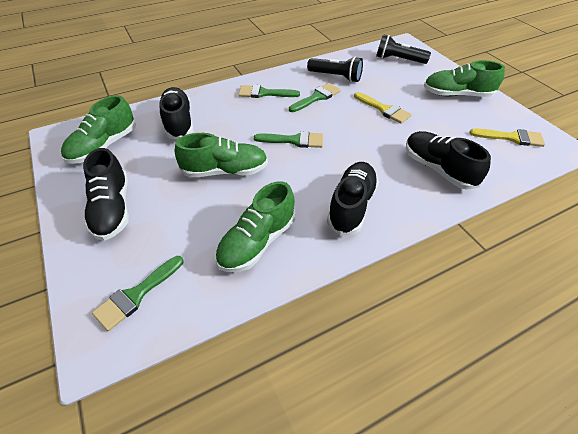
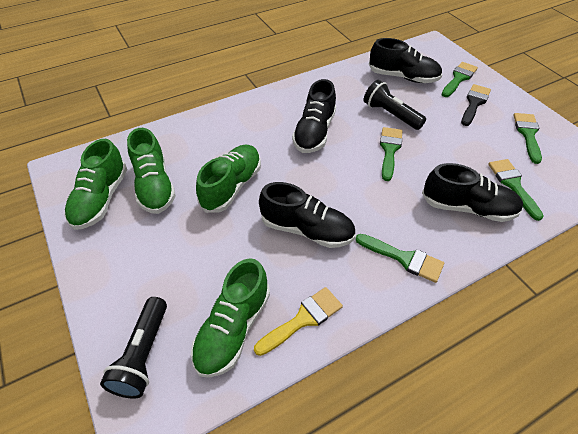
black brush: none = 0 -> [461,84,491,126] = 1
green brush: [92,256,183,331] [238,85,300,98] [254,131,323,148] [289,83,341,112] = 4 -> [355,234,444,283] [380,127,402,181] [441,62,478,97] [488,159,543,221] [513,113,542,164] = 5
yellow brush: [354,92,412,124] [469,128,545,147] = 2 -> [254,287,343,356] = 1

